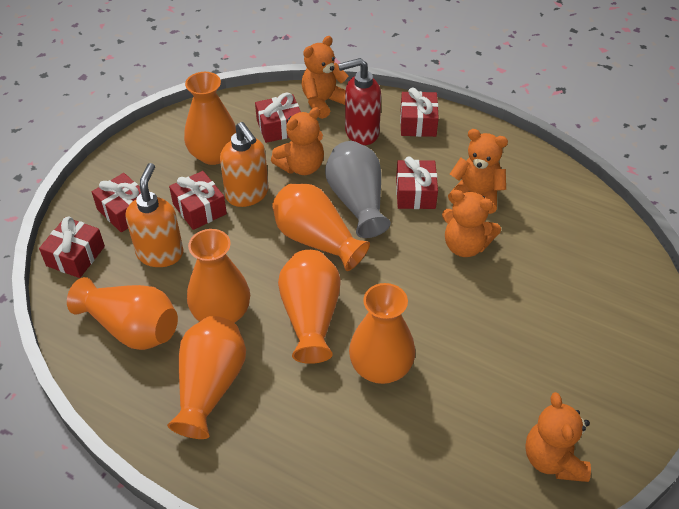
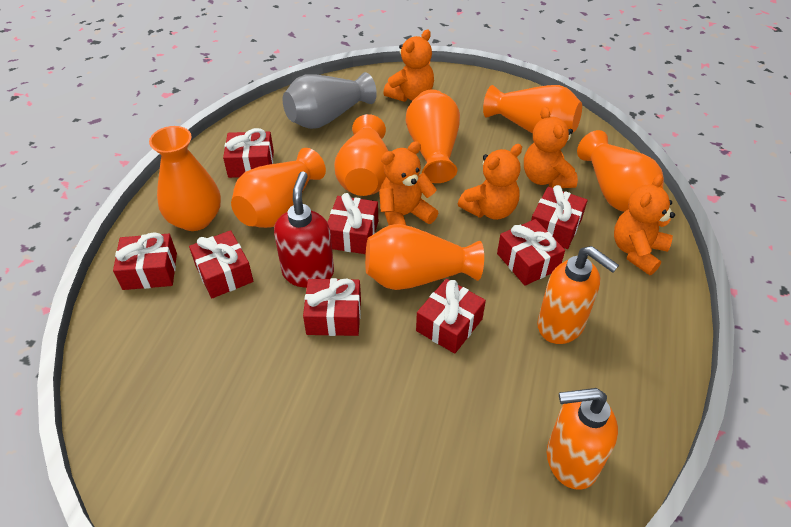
red gift: [39,216,105,278] [92,173,141,232] [169,171,227,230] [255,93,301,143] [396,157,438,209] [400,88,439,137] = 6 -> [113,232,177,290] [189,230,253,298] [223,128,274,178] [303,278,361,336] [328,193,378,254] [416,279,486,354] [497,219,565,286] [531,185,588,249] = 8

